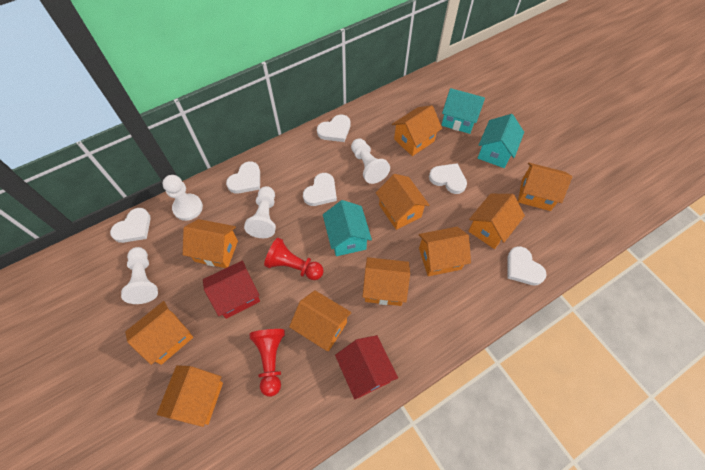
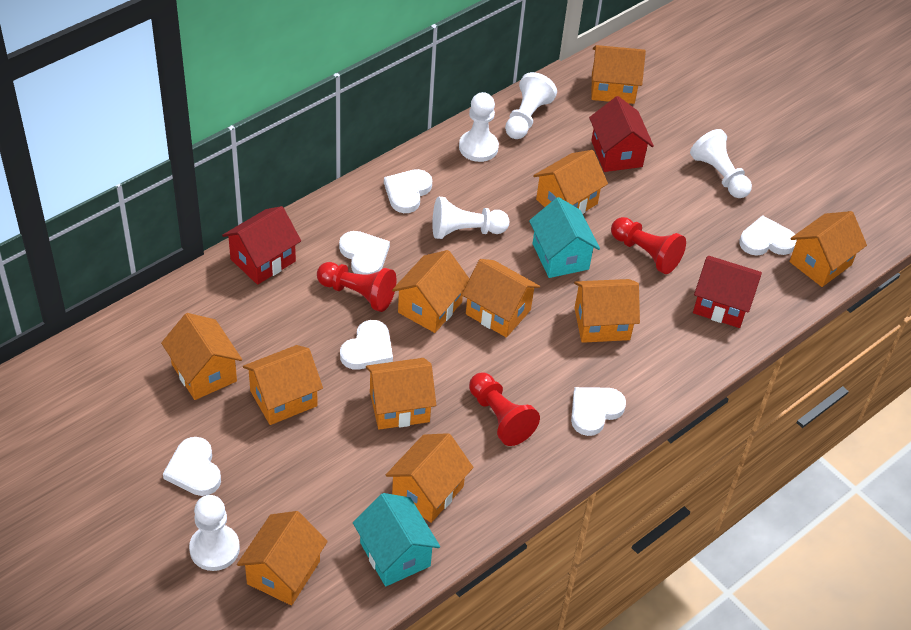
orange house: [125,301,193,365] [157,365,223,427] [183,219,238,268] [289,290,352,351] [362,257,410,306] [376,174,430,230] [392,105,442,156] [419,227,471,276] [468,194,525,249] [518,163,572,211] = 10 -> [161,313,242,400] [237,511,328,605] [243,345,323,425] [366,358,436,430] [386,433,473,523] [392,250,469,333] [462,259,540,337] [533,150,608,214] [574,279,640,343] [591,45,646,104] [789,211,867,287] = 11
red house: [203,260,260,319] [335,335,398,400] = 2 -> [222,206,301,285] [589,96,654,172] [693,256,762,328] = 3
red pawn: [250,329,285,397] [264,238,324,280] = 2 -> [317,262,396,312] [469,373,540,446] [611,217,686,274] = 3
turquoise house: [323,200,372,256] [441,88,485,134] [478,114,524,168] = 3 -> [353,493,440,586] [529,197,600,278] = 2
white pawn: [121,247,158,304] [163,175,203,221] [244,186,276,238] [351,139,390,184] = 4 -> [189,495,240,571] [432,197,509,239] [459,92,499,162] [505,72,557,139] [690,129,752,198] = 5

